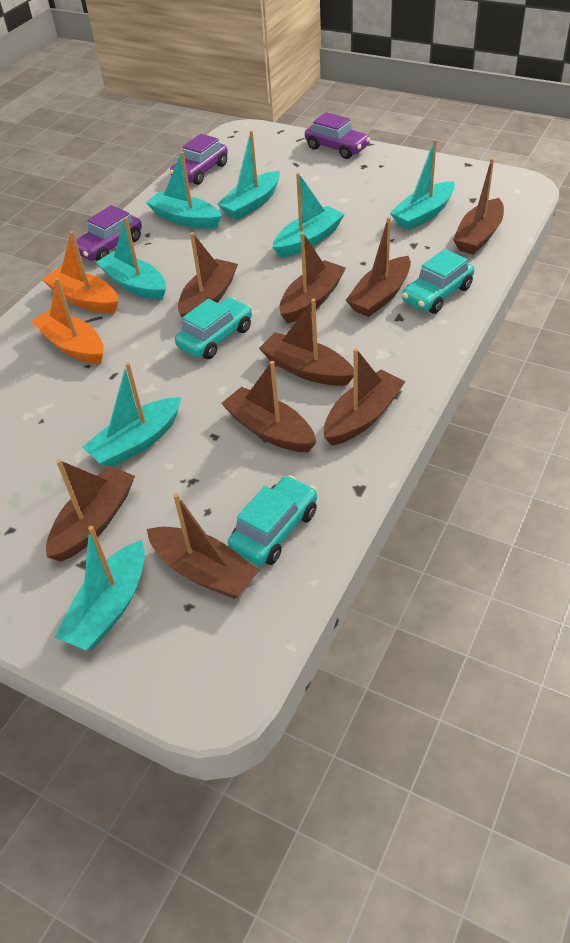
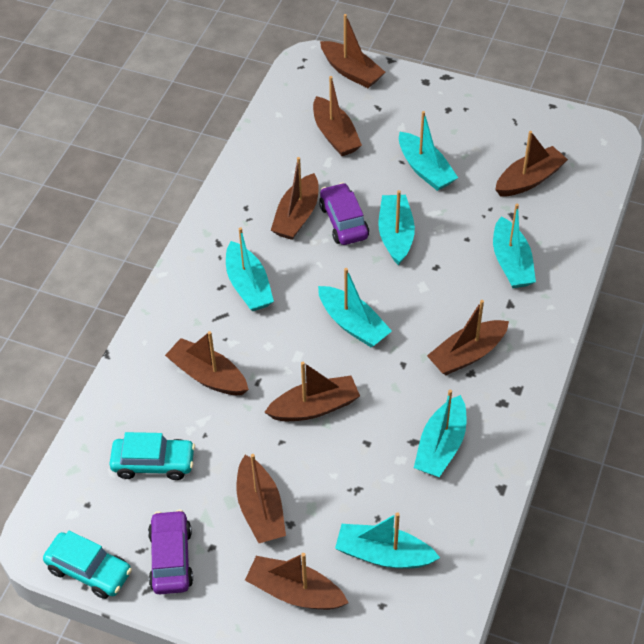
orange boat: [31,278,103,364] [42,231,118,313] = 2 -> none = 0
purple car: [76,205,142,261] [170,134,228,185] [305,112,370,159] = 3 -> [148,510,193,594] [319,183,369,245] = 2
turquoise car: [175,297,252,359] [228,475,317,565] [402,249,474,314] = 3 -> [43,531,132,599] [110,432,195,480] = 2

